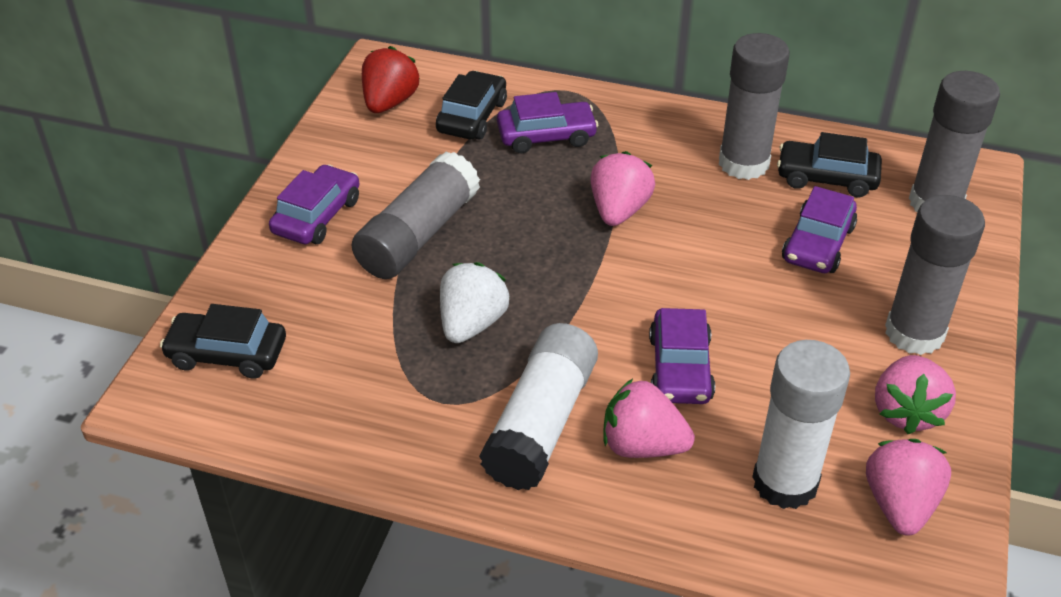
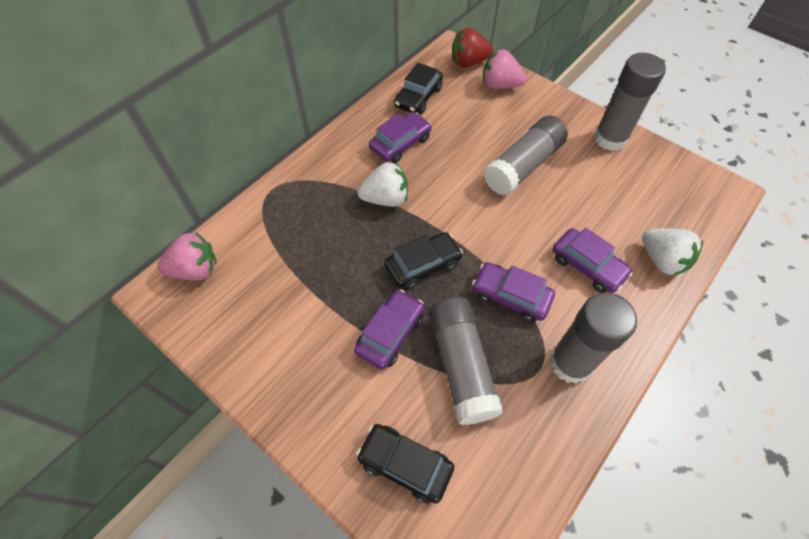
pink strawberry: [591,151,655,226] [603,379,695,458] [866,439,951,536] [875,355,956,434] = 4 -> [157,232,217,280] [483,50,526,89] = 2
white glue stick: [479,323,598,490] [752,340,850,509] = 2 -> none = 0
white strawberry: [440,262,509,343] = 1 -> [357,162,408,207] [642,228,703,276] = 2

